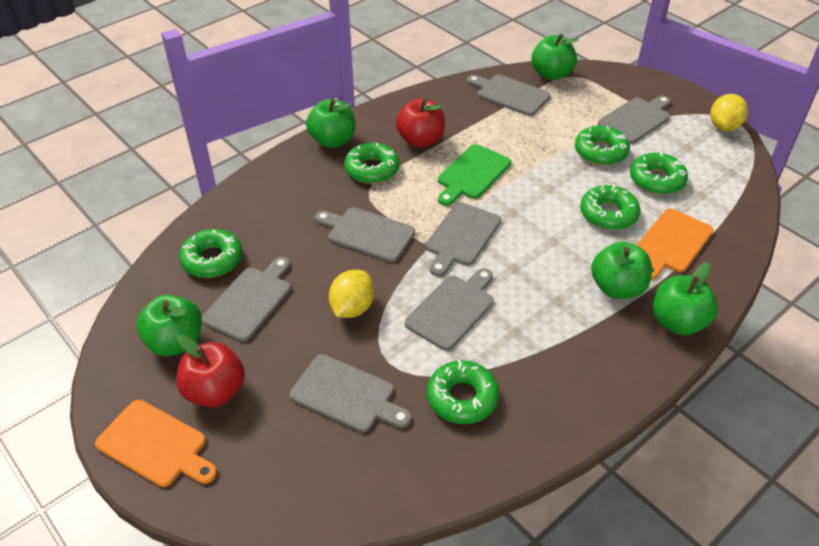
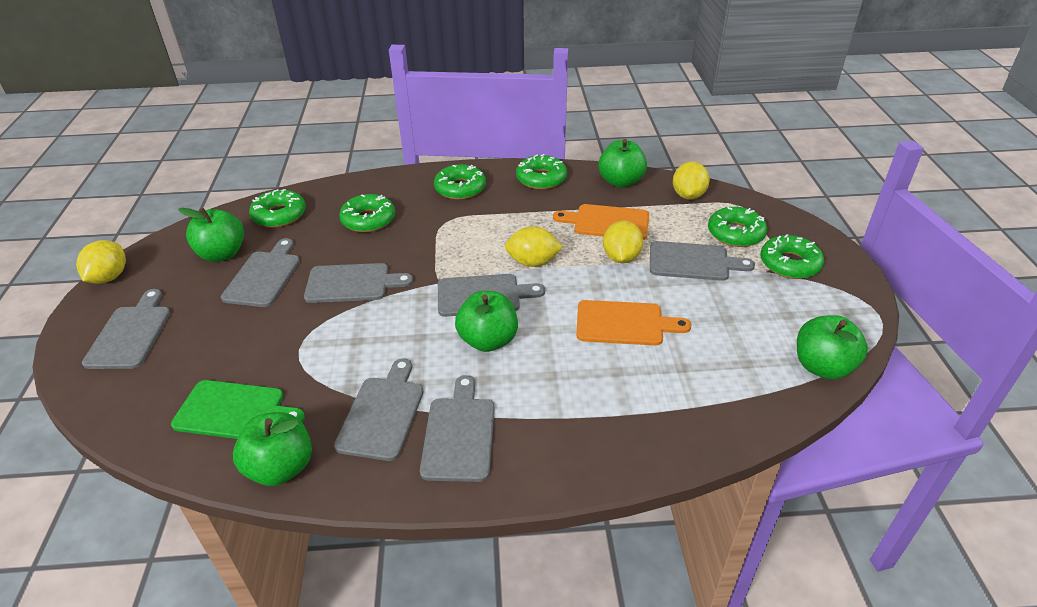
red apple: [176,334,245,407] [396,99,445,148] = 2 -> none = 0
yellow lemon: [329,270,374,318] [710,94,748,131] = 2 -> [76,240,126,284] [505,226,563,267] [603,221,643,263] [673,161,710,200] = 4

